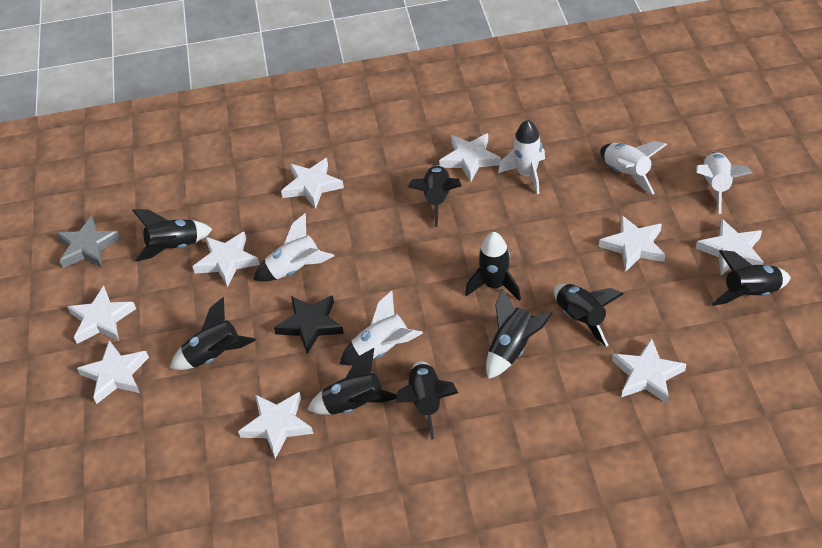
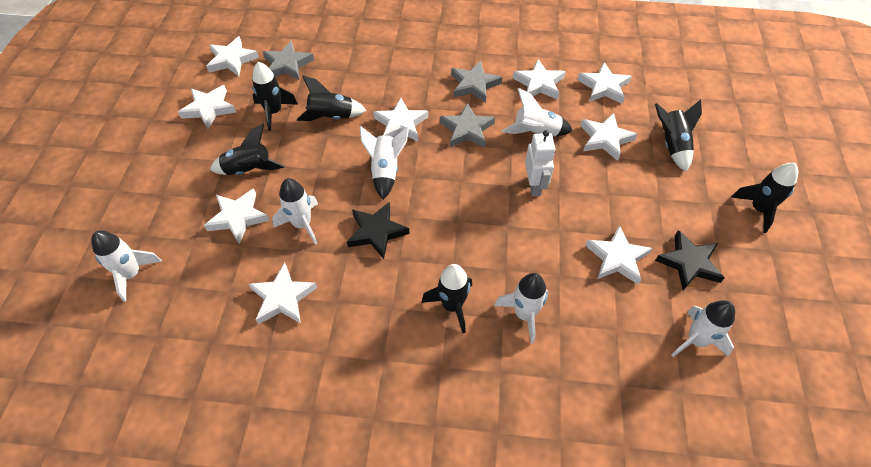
black rocket: [132,209,212,261] [170,297,256,370] [307,348,397,415] [396,361,458,440] [408,165,461,227] [465,232,521,301] [486,289,553,379] [554,284,623,347] [712,250,791,306] = 9 -> [210,124,285,175] [252,62,298,131] [297,76,367,121] [421,264,472,333] [655,99,702,172] [731,163,798,233] = 6
black star: [274,295,344,354] = 1 -> [347,202,410,259] [655,230,725,290] = 2
grey star: [56,216,121,268] = 1 -> [263,41,314,80] [440,103,495,148] [451,61,502,103] = 3
white robot: none = 0 -> [525,130,555,196] = 1
white rocket: [253,213,334,282] [340,291,423,365] [498,120,545,194] [600,141,667,194] [696,152,752,214] = 5 -> [91,231,162,302] [272,178,318,245] [360,126,409,199] [494,273,549,344] [502,88,573,136] [672,300,735,357] = 6

